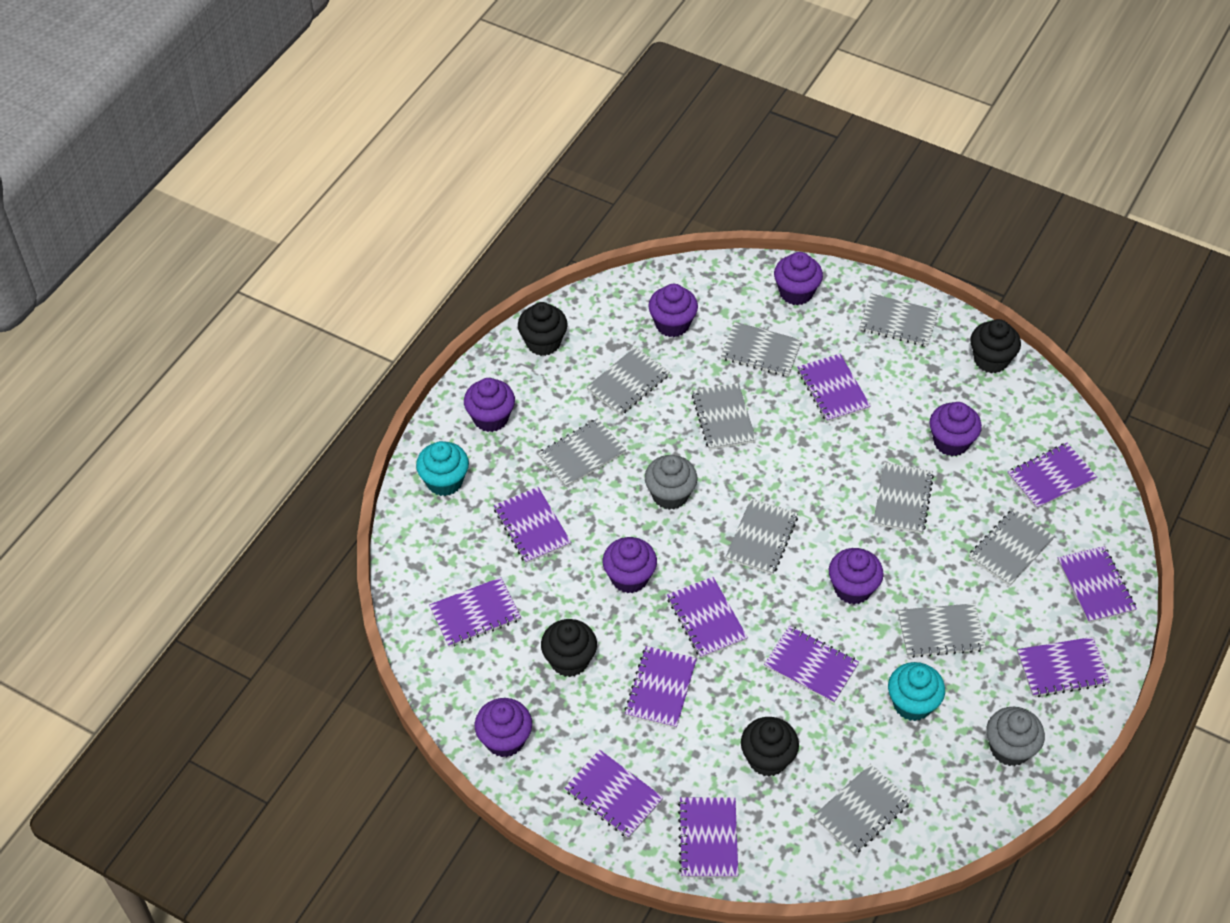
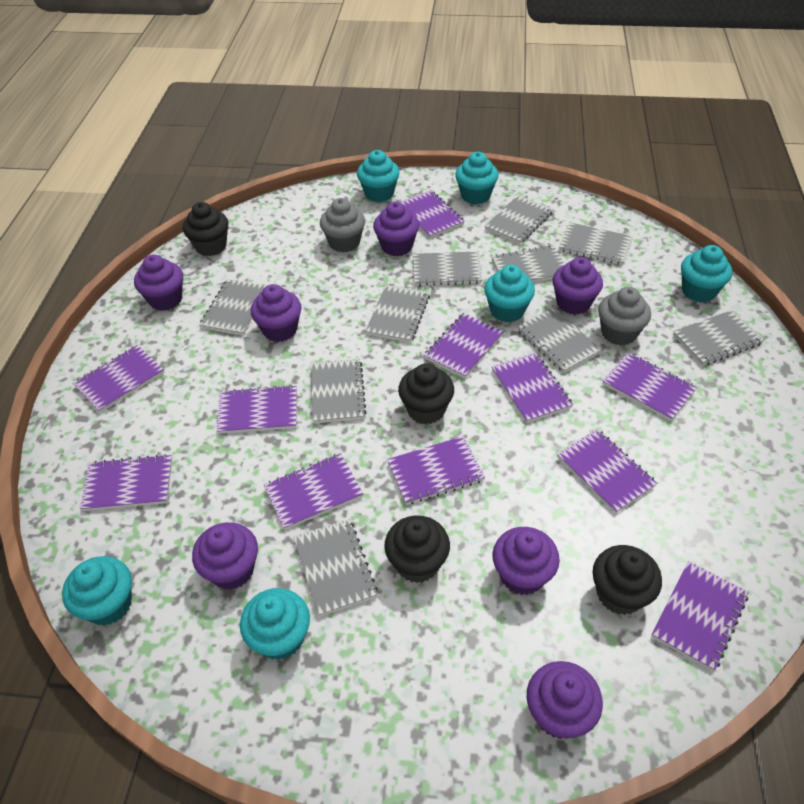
turquoise cupcake: [416,441,469,496] [888,662,945,721] = 2 -> [62,556,132,626] [240,588,310,660] [357,150,400,202] [455,152,498,204] [484,265,535,322] [681,245,732,302] = 6

